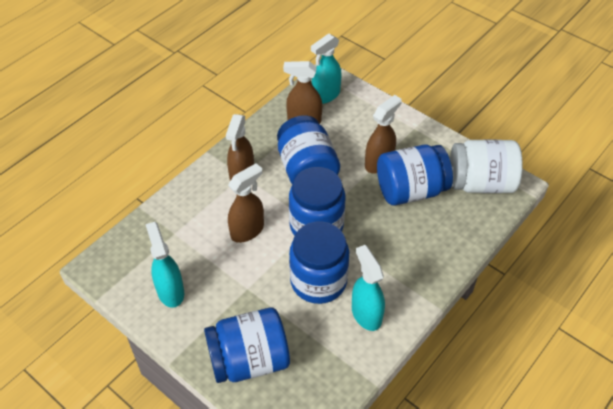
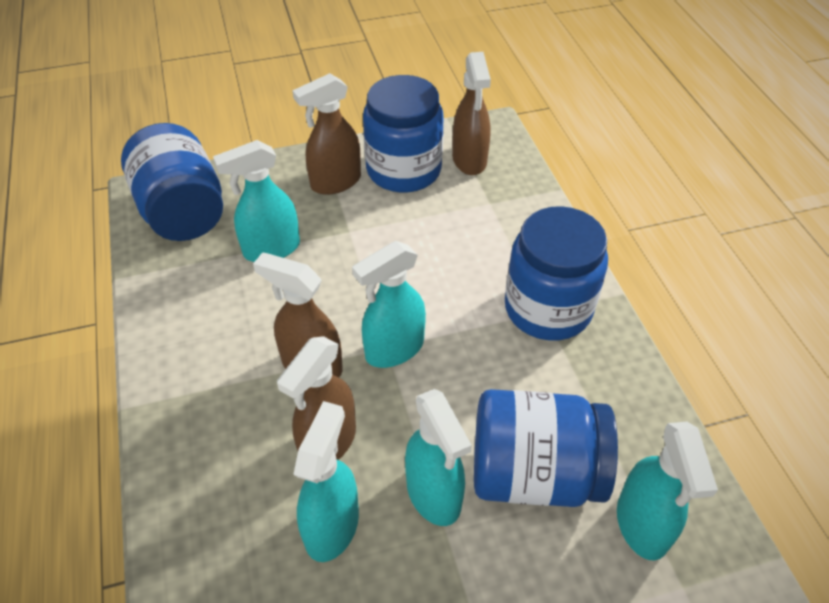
blue jar: [204,307,290,383] [277,115,340,184] [289,167,345,236] [289,222,349,304] [377,144,453,205] = 5 -> [121,123,223,241] [363,75,444,193] [474,389,618,507] [505,206,608,341] = 4
turquoise spray bottle: [146,222,184,308] [311,34,342,104] [352,245,385,331] = 3 -> [213,140,300,262] [293,401,359,562] [352,241,426,368] [405,389,472,526] [617,422,718,561] = 5
white jar: [450,140,523,193] = 1 -> none = 0

